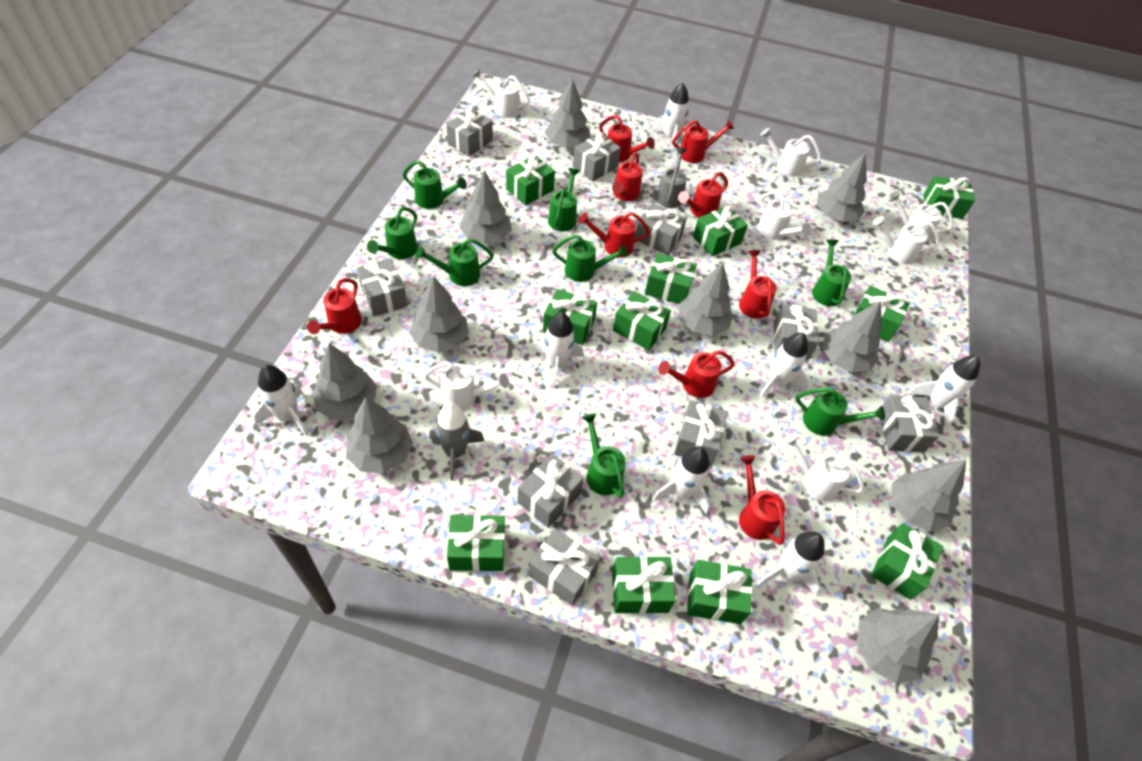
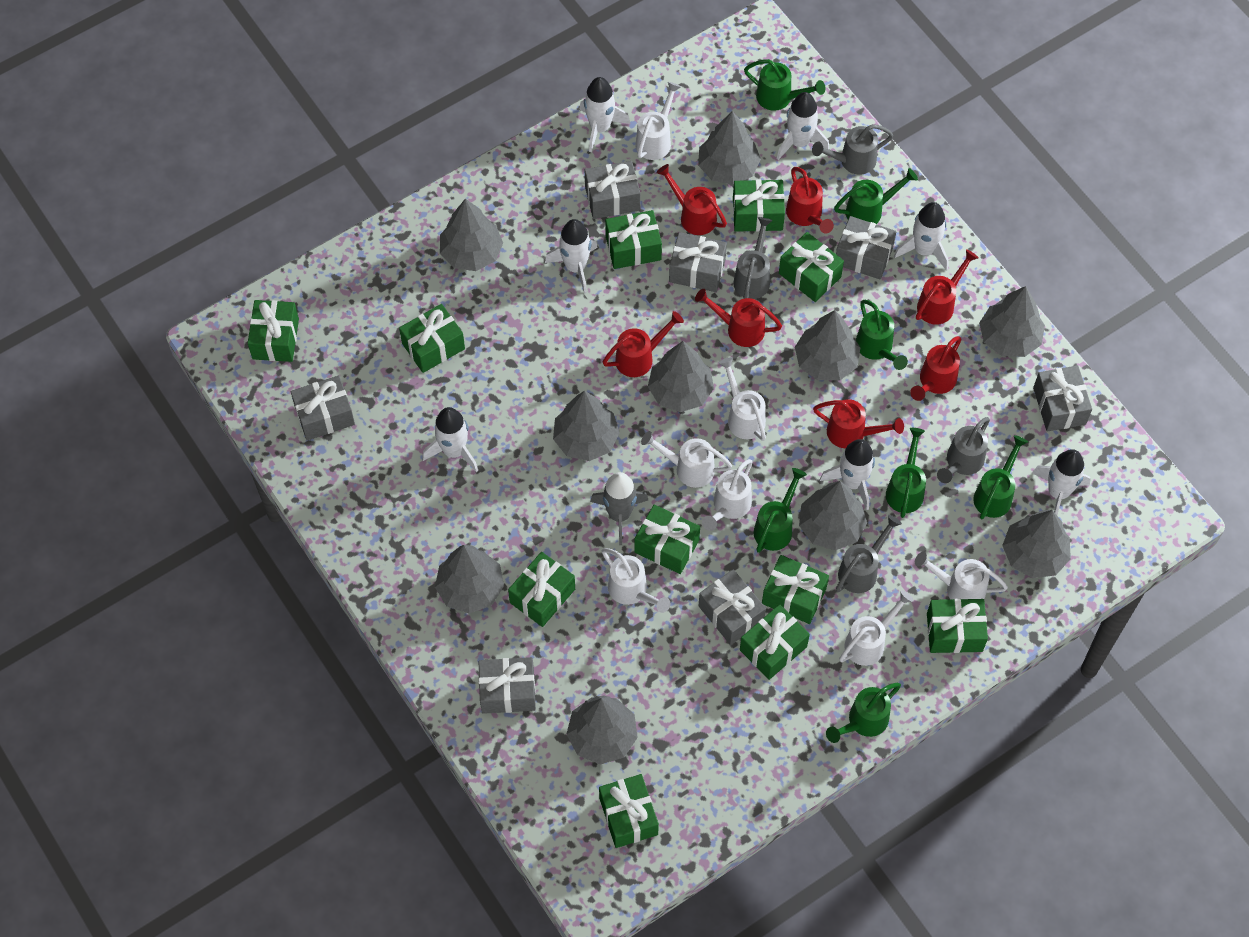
green watering can: [367,207,417,259] [403,160,467,209] [416,238,493,286] [548,168,580,231] [552,234,628,282] [582,413,626,498] [796,387,885,436] [812,240,851,306] = 8 -> [744,59,825,111] [754,468,807,553] [826,683,901,743] [834,168,918,224] [856,299,908,370] [886,428,926,518] [973,435,1028,519] = 7
grey gift: [357,258,408,317] [446,107,493,157] [518,454,584,528] [528,529,600,606] [573,132,621,181] [634,203,687,255] [674,400,728,466] [773,304,819,360] [880,395,939,453] = 9 -> [291,376,355,440] [478,657,536,714] [585,161,640,219] [669,232,727,292] [699,569,766,645] [836,216,896,279] [1033,365,1092,432] = 7
grey watering can: [656,147,687,208] = 1 -> [733,217,772,299] [812,124,893,175] [836,515,902,593] [937,417,990,483] = 4
red watering can: [307,278,362,334] [579,212,650,257] [599,115,655,162] [612,152,642,201] [658,350,735,398] [672,120,734,163] [678,172,728,217] [739,250,777,319] [739,455,786,545] = 9 -> [602,311,684,377] [657,164,727,235] [695,289,782,347] [786,167,834,234] [813,399,904,448] [910,336,961,401] [916,249,979,325] = 7

